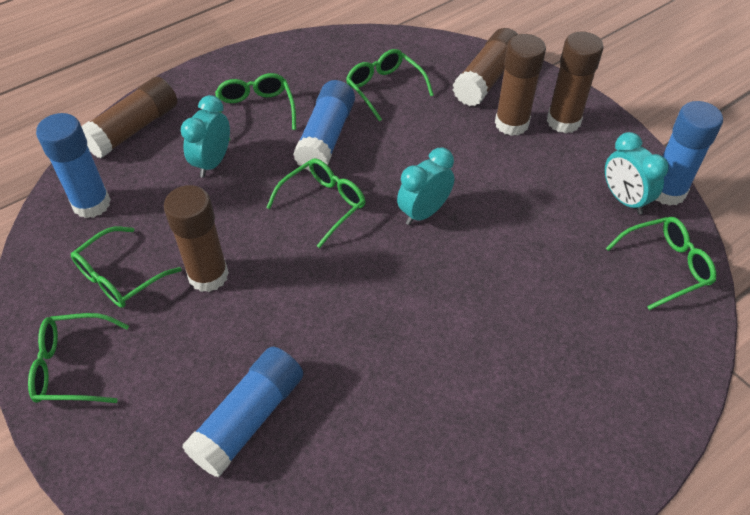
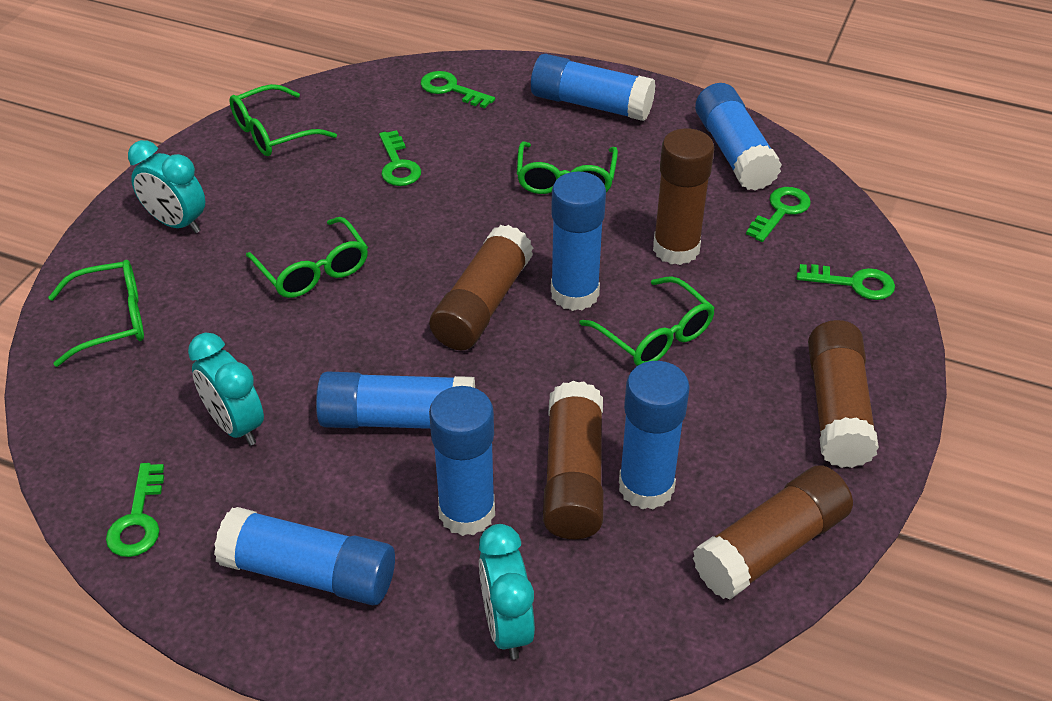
blue glue stick: [36,113,111,218] [182,347,303,478] [293,80,355,171] [655,101,723,206] = 4 -> [214,507,395,605] [316,371,475,429] [429,386,495,536] [531,54,656,121] [551,172,606,311] [619,361,690,510] [695,83,782,191] = 7
green glasses: [28,313,129,403] [71,227,182,308] [215,73,296,141] [266,158,365,248] [346,49,434,121] [606,217,716,310] = 6 -> [48,260,144,367] [229,84,337,156] [246,217,368,298] [517,142,618,194] [579,276,715,366] = 5
green key: none = 0 -> [106,463,164,557] [379,130,421,186] [421,71,495,108] [746,187,811,242] [797,264,895,300] = 5

